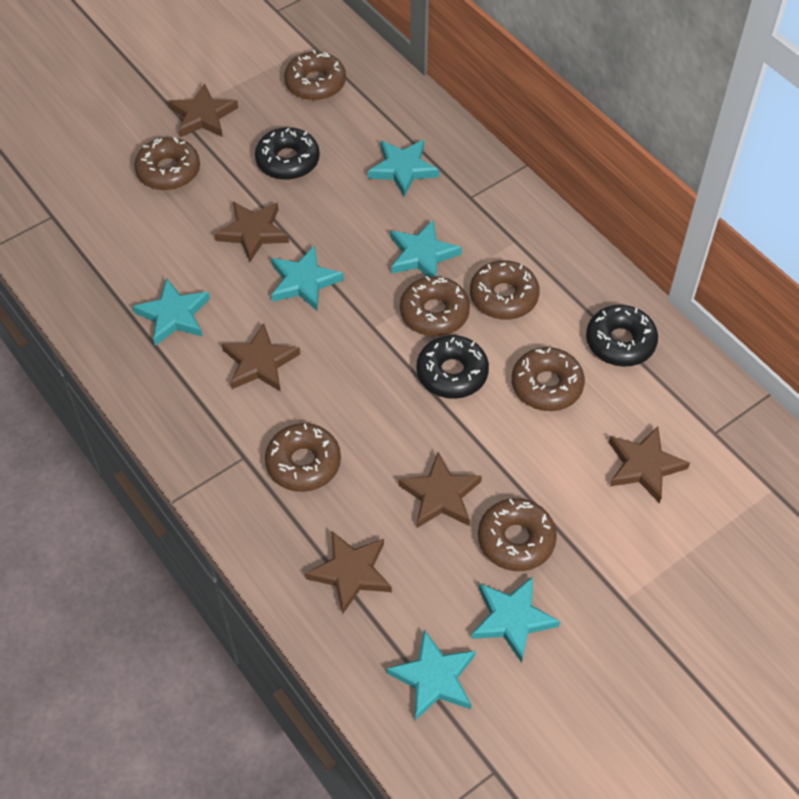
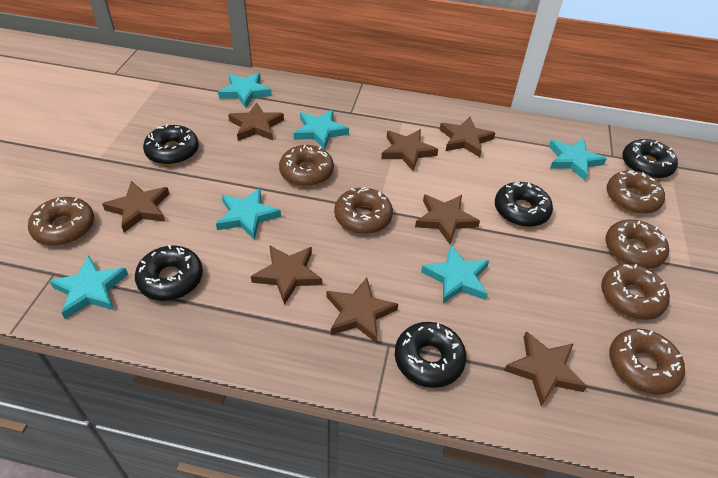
black donut: [255,127,320,180] [417,335,489,399] [586,305,658,367] = 3 -> [135,245,203,301] [143,124,199,165] [395,322,466,388] [495,182,553,227] [622,139,678,179] = 5
brown star: [169,83,238,137] [214,202,289,262] [222,323,300,392] [305,531,392,614] [398,452,482,528] [609,426,690,503] = 6 -> [102,181,169,233] [228,102,284,141] [251,245,322,305] [327,278,398,343] [381,129,438,171] [415,194,480,244] [440,117,495,157] [504,331,587,406] = 8

